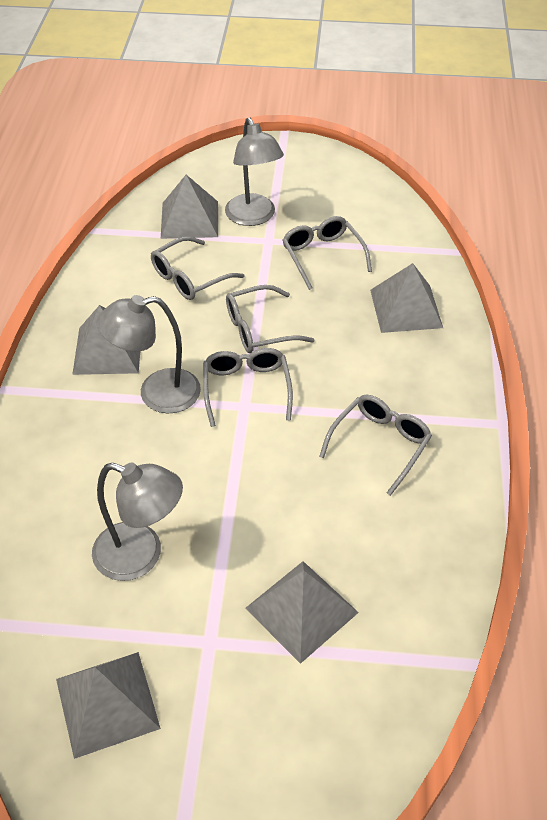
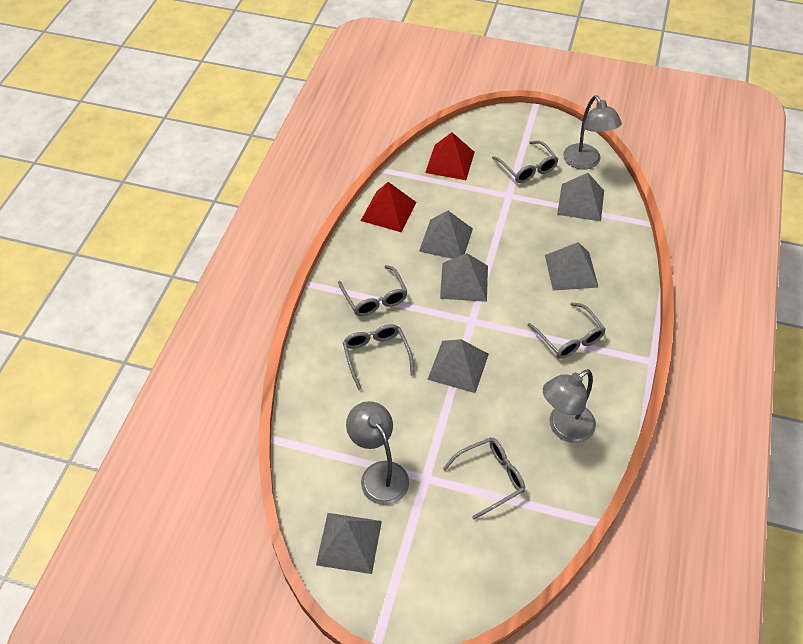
grey pyramid: [56,652,161,759] [72,305,140,375] [161,175,218,239] [245,561,359,664] [370,263,443,333] = 5 -> [316,513,382,574] [419,211,473,259] [427,339,489,393] [440,253,488,302] [545,242,599,290] [557,173,604,221] = 6
red pyramid: none = 0 -> [361,182,416,232] [425,132,475,180] = 2

